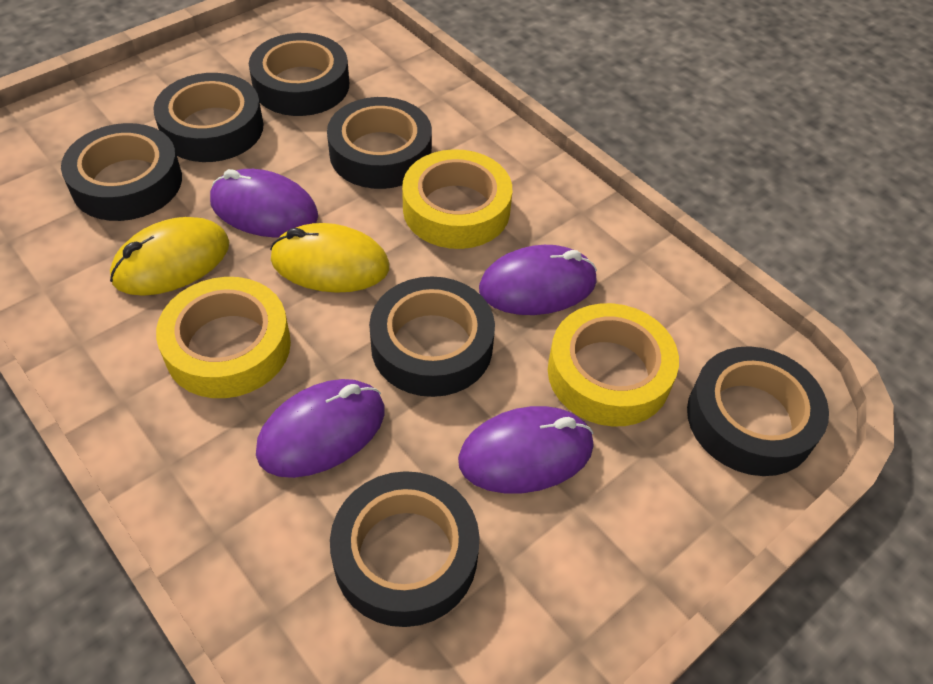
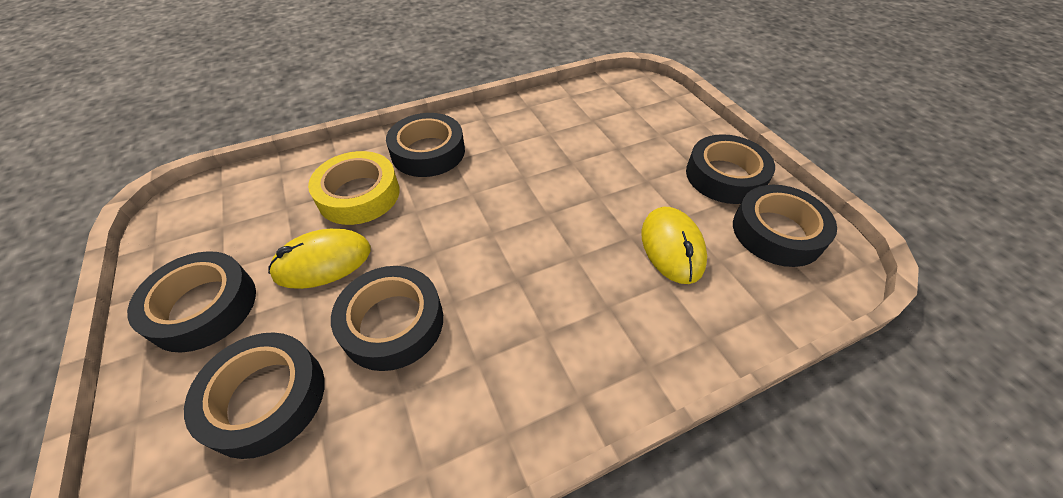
black tape: [61,123,182,221] [153,73,263,162] [249,33,349,116] [327,97,432,189] [330,471,480,627] [369,276,495,397] [687,346,829,476] = 7 -> [127,251,256,352] [184,332,325,459] [331,266,443,371] [386,113,465,177] [686,134,775,204] [733,185,837,267] = 6
purple mouse: [210,169,318,238] [256,379,384,478] [458,406,594,494] [479,245,597,315] = 4 -> none = 0
yellow tape: [156,277,291,398] [402,149,512,249] [548,303,679,427] = 3 -> [308,151,400,225] = 1

